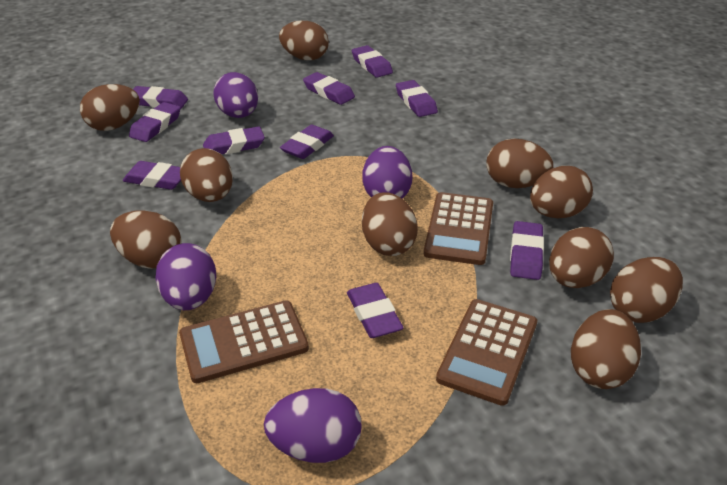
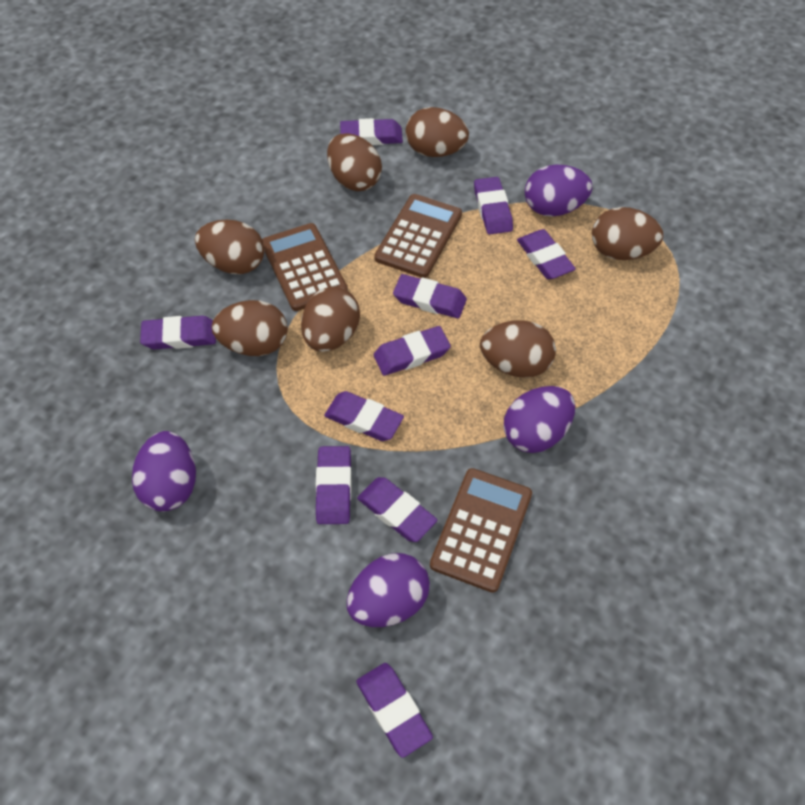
brown egg: [80,84,140,131] [110,210,182,269] [180,148,233,202] [279,21,329,60] [362,192,418,256] [486,139,553,188] [530,166,593,218] [549,227,614,288] [571,309,641,389] [610,257,683,323] = 10 -> [195,220,264,274] [212,300,288,356] [301,287,360,352] [327,133,382,191] [406,107,469,157] [480,320,556,378] [592,207,663,260] = 7

